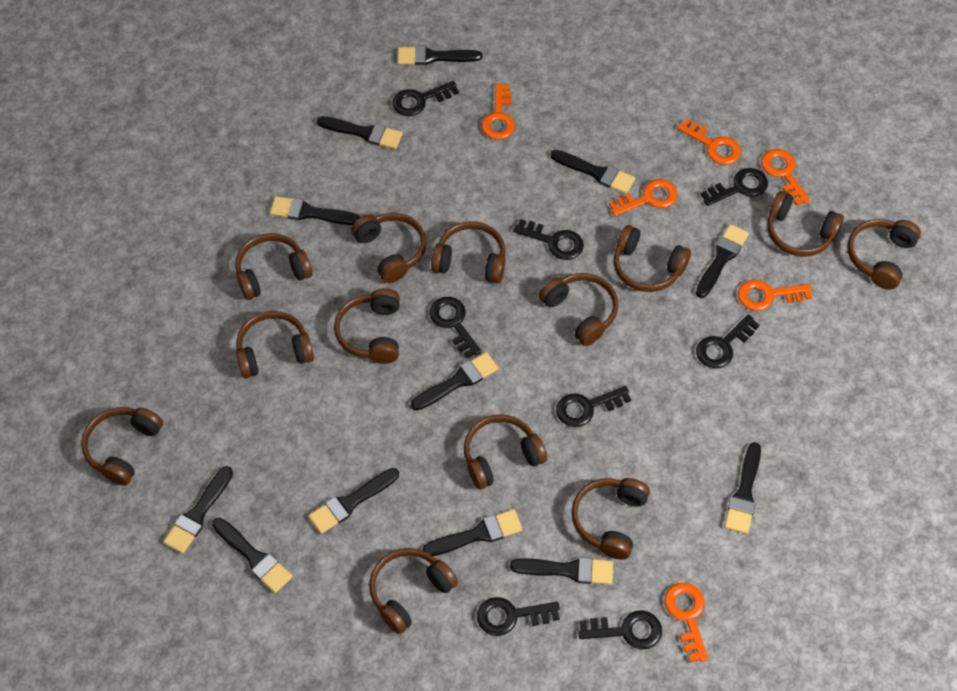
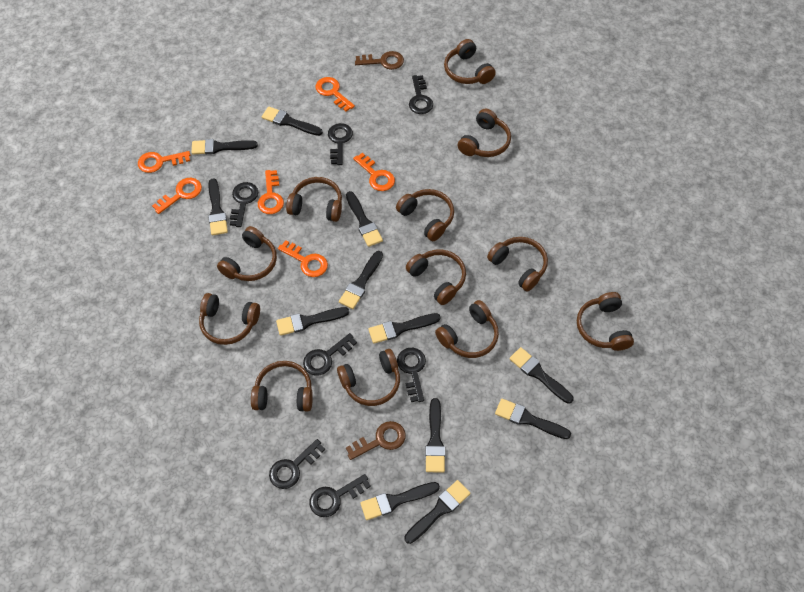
black key: [392,81,459,116] [429,297,482,358] [477,597,560,636] [513,219,584,260] [556,386,631,427] [578,610,662,649] [696,314,759,368] [700,168,768,206] = 8 -> [230,182,258,227] [269,439,325,489] [303,333,357,376] [310,474,371,517] [328,123,353,165] [397,348,426,402] [409,75,433,114] = 7
brown headphones: [81,407,163,486] [235,233,312,300] [236,311,314,378] [334,288,400,364] [351,213,426,283] [369,548,458,634] [431,221,506,283] [464,414,547,489] [539,273,618,346] [571,478,650,560] [614,225,691,292] [767,191,844,257] [847,219,921,290] = 13 -> [199,293,260,345] [217,226,277,281] [251,361,313,412] [286,177,342,222] [337,349,400,406] [396,189,454,241] [406,249,466,305] [435,300,499,358] [444,39,496,84] [458,109,511,157] [487,237,548,292] [577,292,634,351] = 12
brown key: none = 0 -> [346,421,406,460] [355,51,404,70] = 2

